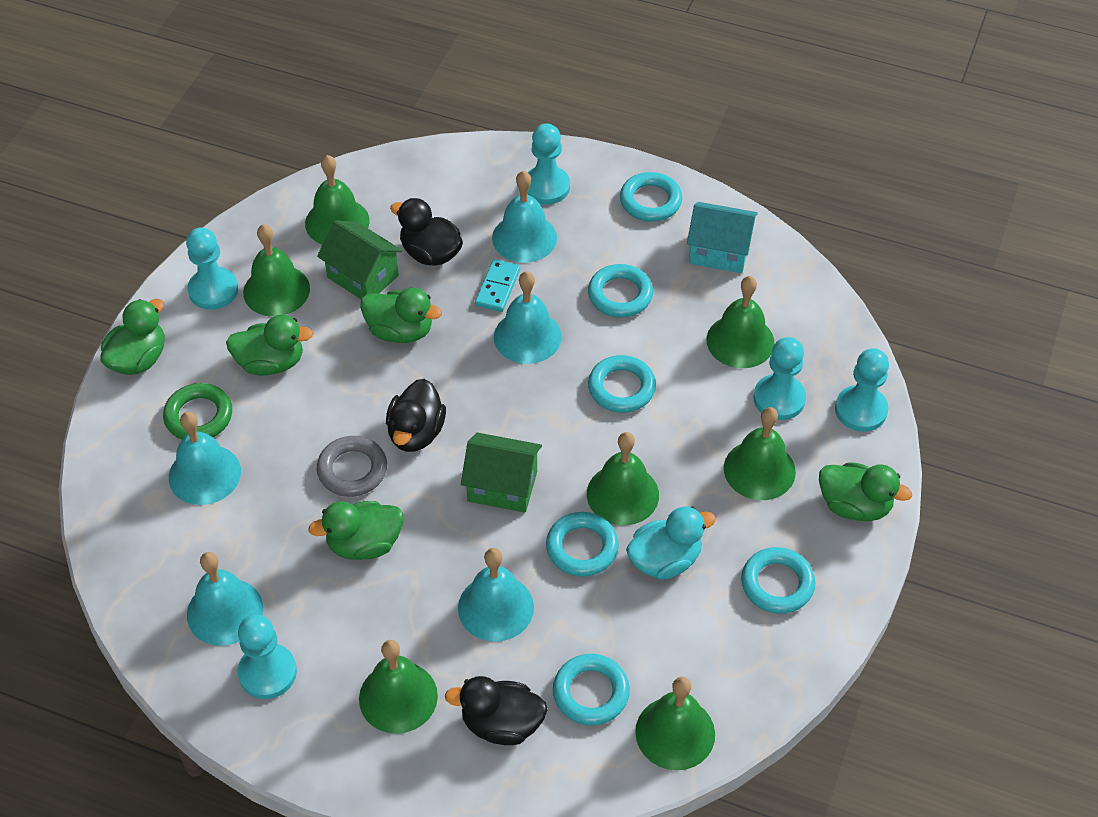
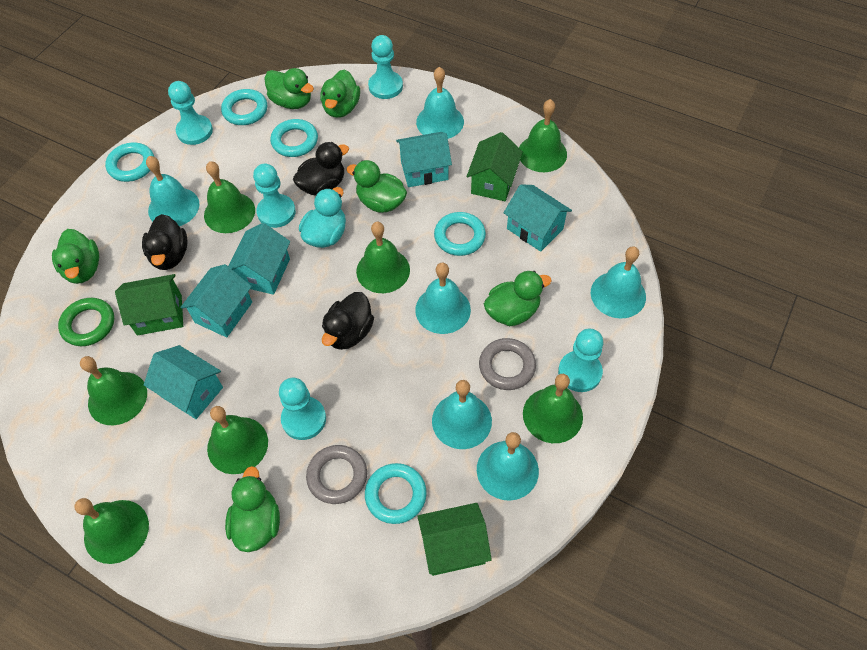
green duck: [100,299,165,375] [226,315,314,376] [308,501,403,560] [360,287,442,343] [819,462,912,521] = 5 -> [52,229,99,284] [225,466,280,552] [264,68,314,109] [320,69,360,118] [347,160,407,213] [484,271,551,326] = 6
green house: [317,220,403,299] [461,433,542,513] = 2 -> [115,274,183,336] [417,503,492,576] [466,132,523,201] = 3
grey ring: [317,436,387,497] = 1 -> [306,445,367,504] [479,338,536,390] = 2
turquoise bell: [169,412,241,505] [187,552,263,646] [458,548,534,642] [492,171,557,263] [494,271,562,364] = 5 -> [146,156,199,226] [415,263,471,334] [416,67,464,139] [432,380,492,449] [477,432,539,501] [591,246,646,319] = 6
turquoise domino: [475,259,520,312] = 1 -> none = 0
turquoise house: [687,202,758,273] = 1 -> [144,345,223,419] [180,264,252,338] [228,223,290,295] [396,132,452,187] [504,184,572,252] = 5
turquoise ring: [546,512,619,577] [553,654,630,726] [588,264,653,318] [588,355,656,413] [620,172,682,222] [741,547,815,614] = 6 -> [105,143,154,182] [221,89,267,125] [270,119,318,157] [365,463,427,524] [434,212,486,256] = 5

